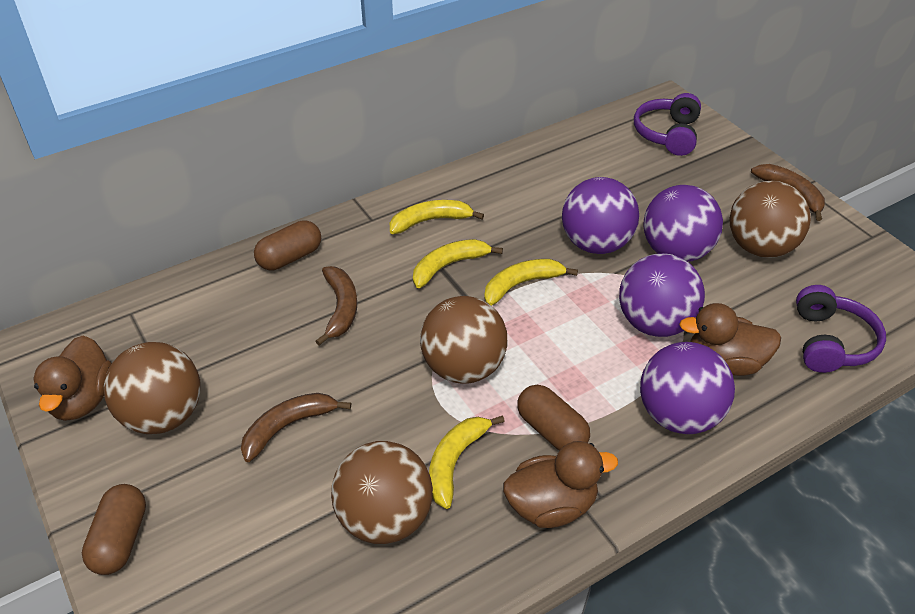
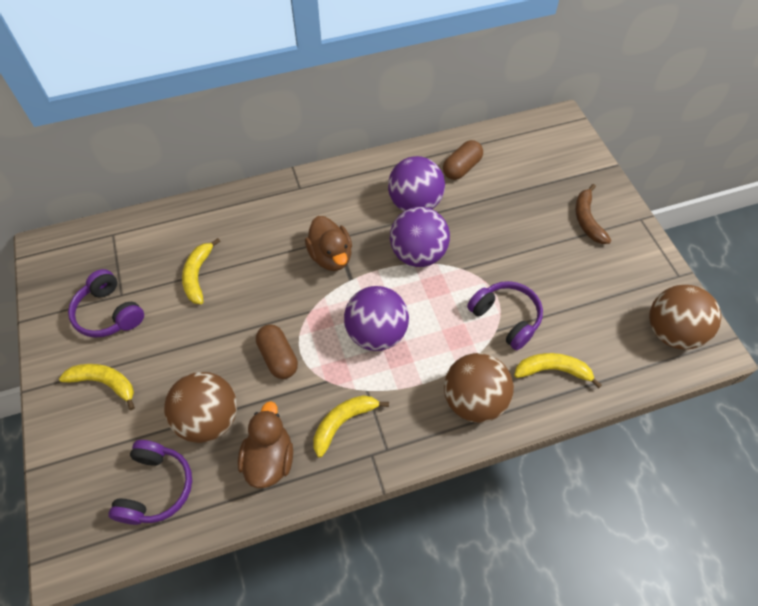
brown ball: [104,342,201,434] [331,441,433,544] [420,296,508,384] [729,181,811,258] = 4 -> [164,372,237,443] [444,353,514,423] [649,285,721,350] = 3
brown banana: [241,393,351,462] [315,266,357,346] [751,164,825,221] = 3 -> [575,184,612,244] = 1
brown capsule: [82,484,146,575] [254,220,321,270] [517,385,590,451] = 3 -> [256,324,298,379] [443,140,483,180] = 2
brown duck: [33,336,112,421] [503,441,618,528] [679,303,781,376] = 3 -> [238,401,293,488] [305,216,352,271] = 2
purple ball: [562,177,639,254] [619,253,705,337] [640,342,735,434] [644,185,723,262] = 4 -> [344,286,409,351] [388,156,445,211] [390,207,450,267] = 3
purple headphones: [634,93,701,156] [796,285,886,373] = 2 -> [68,269,144,338] [108,440,192,525] [467,281,543,350] = 3

